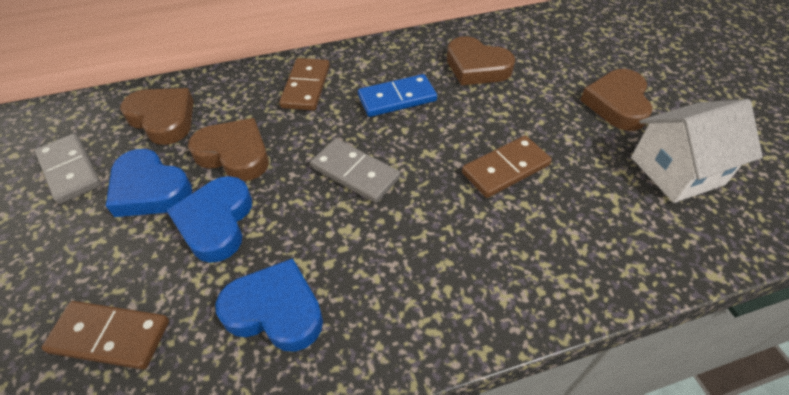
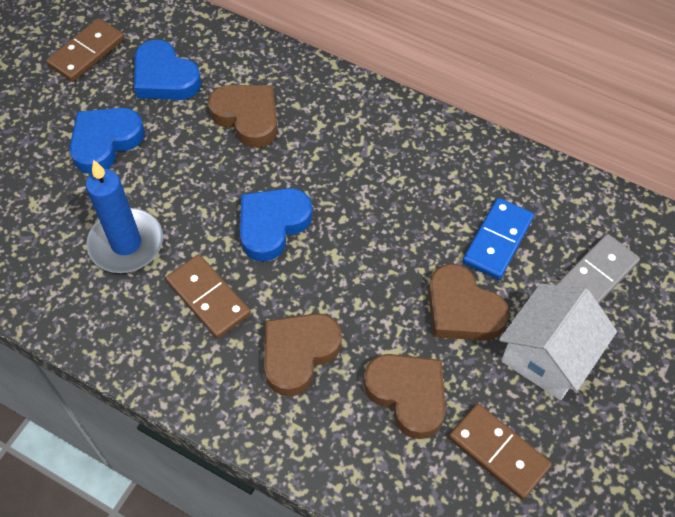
blue candle: none = 0 -> [86,160,163,273] = 1
grey domino: [35,134,101,204] [311,139,400,203] = 2 -> [556,234,640,304] = 1

